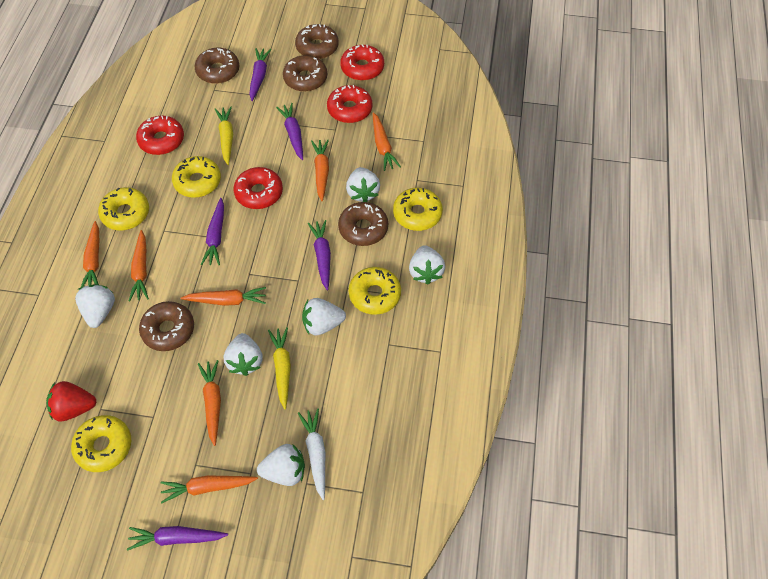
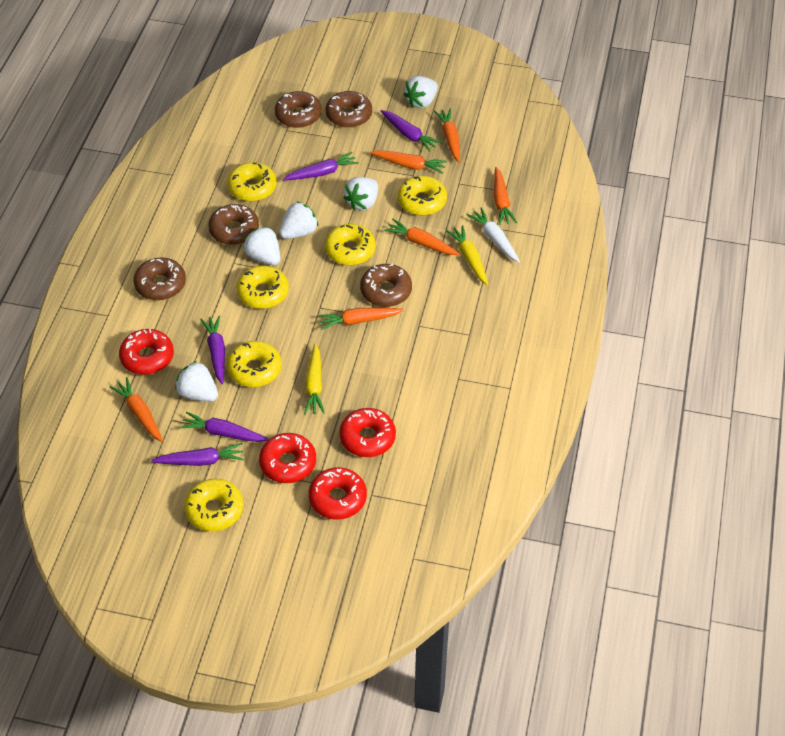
orange carrot: [81,221,99,287] [129,230,149,301] [160,475,258,503] [180,287,266,306] [198,360,221,446] [311,140,329,202] [373,112,401,171] = 7 -> [109,377,163,442] [318,308,404,330] [370,150,447,174] [384,219,460,255] [434,109,460,163] [494,167,517,225] = 6
red strawberry: [46,381,96,421] = 1 -> none = 0
white strawberry: [75,284,115,328] [224,333,263,376] [257,444,305,486] [302,298,346,335] [346,167,380,202] [409,245,445,285] = 6 -> [175,361,218,402] [243,226,280,265] [279,201,318,239] [343,177,378,210] [403,76,438,108] = 5
yellow donut: [71,415,131,472] [98,187,149,230] [172,156,221,198] [349,267,401,315] [393,188,443,231] = 5 -> [184,479,243,531] [227,162,277,201] [227,341,282,387] [236,266,289,309] [325,224,376,265] [398,176,447,215] = 6

